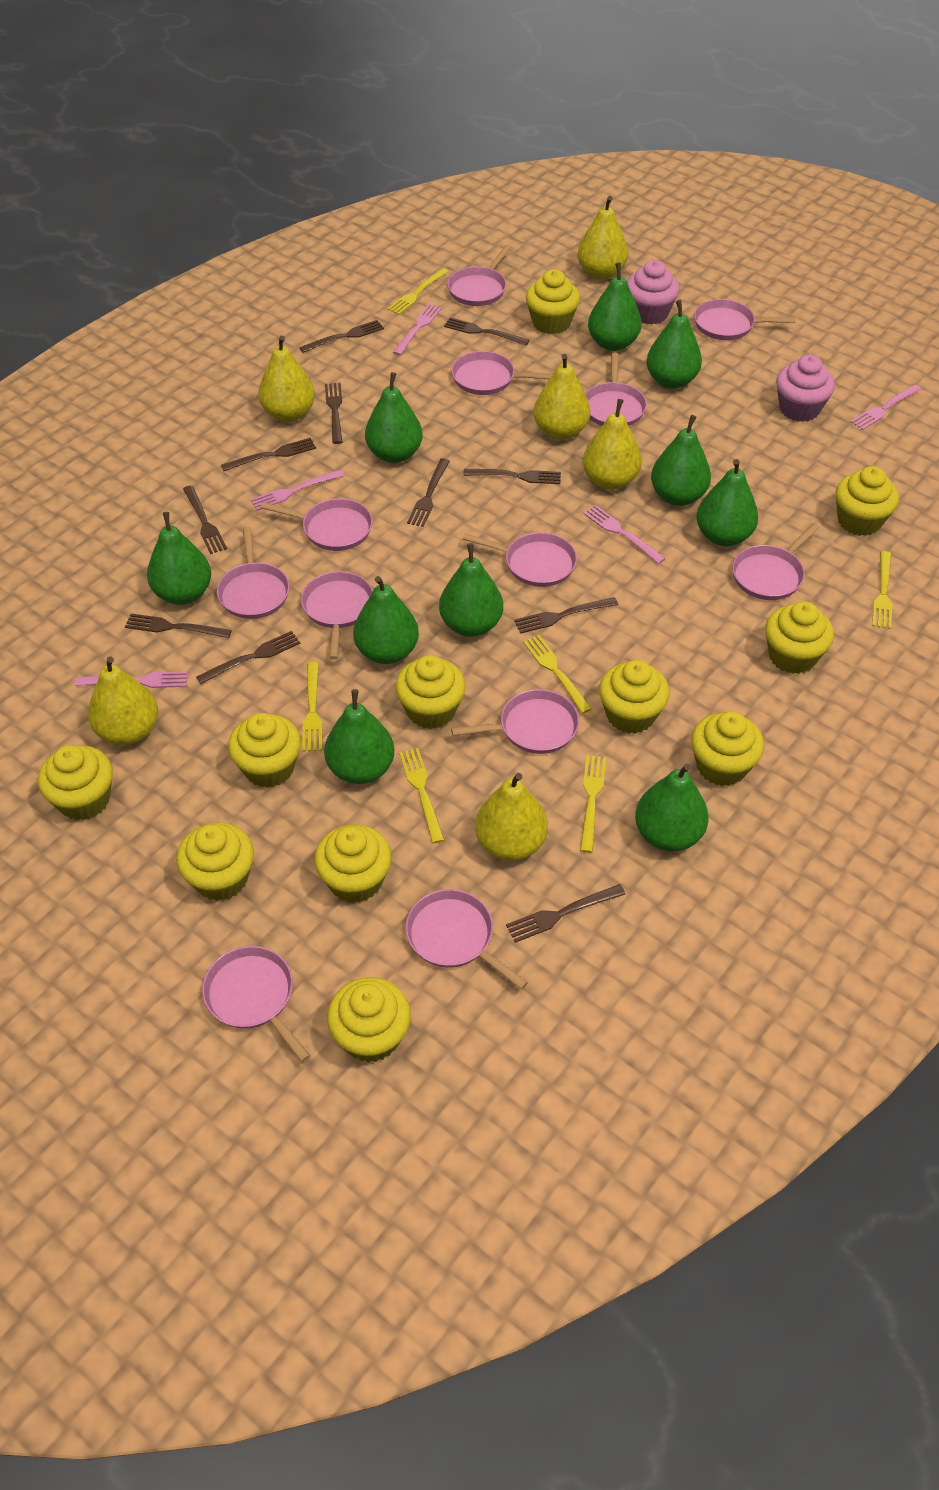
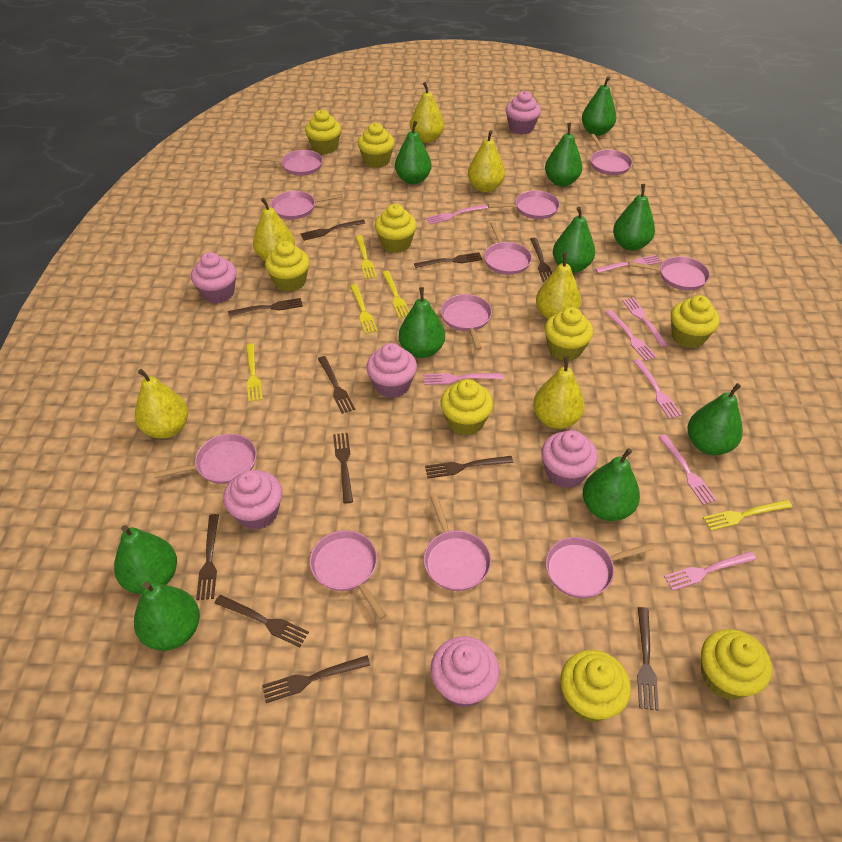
pink cupcake: [627,260,679,324] [776,355,835,422] = 2 -> [191,252,237,304] [223,470,282,530] [366,343,417,398] [430,636,500,708] [506,91,541,134] [541,430,598,488] = 6
pink fork: [75,671,188,688] [250,469,345,511] [393,304,442,355] [583,505,666,564] [851,384,921,430] = 5 -> [424,373,504,385] [426,204,488,224] [595,255,662,273] [605,310,657,361] [622,297,668,347] [634,359,682,419] [659,434,717,505] [664,551,756,591] = 8
pink pan: [202,946,310,1062] [217,527,290,619] [261,498,373,551] [301,571,373,660] [406,889,528,990] [447,245,511,306] [451,351,553,395] [451,689,579,754] [463,532,577,587] [585,353,647,426] [694,299,795,340] [732,523,820,600] = 12 -> [154,434,257,484] [254,150,323,176] [271,191,343,220] [309,530,387,620] [424,495,491,591] [441,294,492,350] [484,222,532,275] [488,190,560,219] [546,537,654,598] [590,134,632,175] [628,256,710,291] = 11
yellow cupcake: [38,745,113,820] [176,822,254,901] [228,713,301,788] [314,824,391,903] [327,977,411,1063] [395,655,466,729] [526,269,580,334] [599,660,670,734] [691,711,764,786] [765,601,834,674] [836,466,899,536] = 11 -> [265,241,310,292] [305,110,341,154] [358,123,395,168] [375,204,417,253] [441,379,493,435] [545,307,593,361] [560,650,631,722] [671,295,720,348] [701,629,772,700] = 9
yellow fork: [302,662,322,752] [387,268,448,315] [399,748,444,844] [523,635,592,714] [580,755,606,853] [872,551,892,629] = 6 -> [246,343,263,402] [350,284,378,334] [356,235,377,279] [382,271,409,318] [703,500,792,531] = 5

